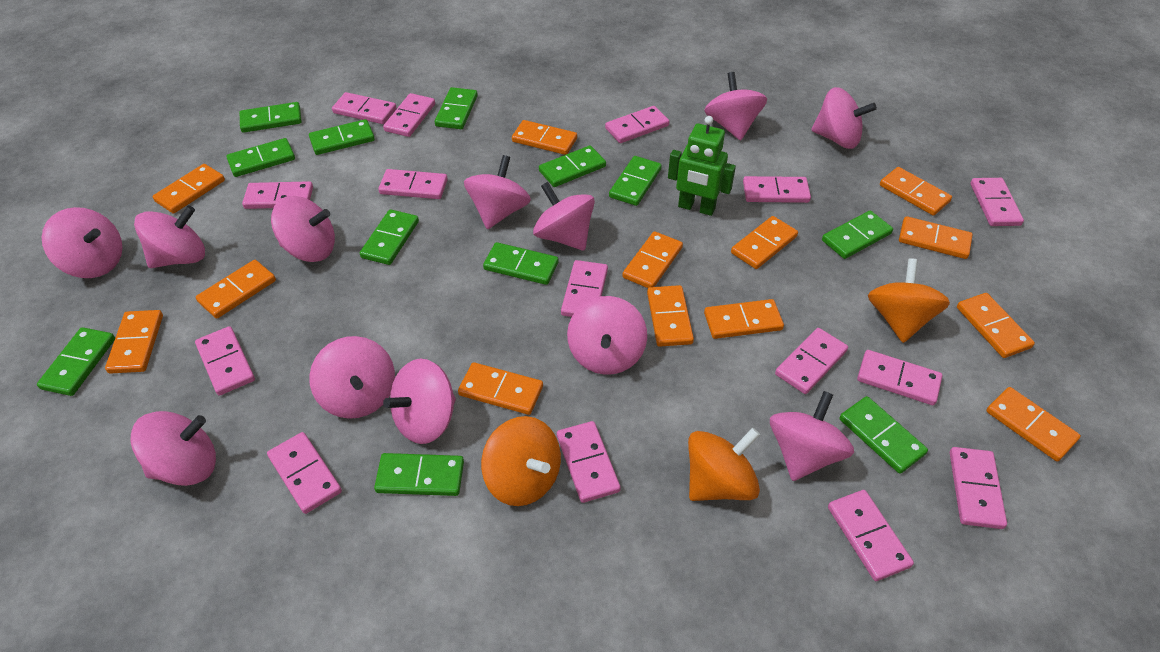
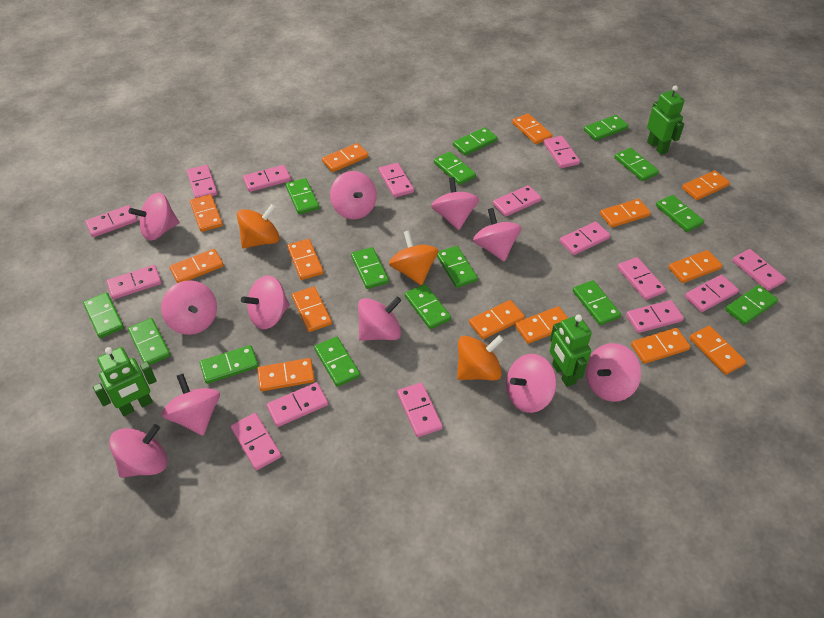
green domino: [37,327,115,396] [226,138,295,177] [240,102,302,133] [309,119,375,155] [360,209,419,265] [374,453,464,496] [435,87,478,129] [483,242,559,285] [539,146,606,187] [609,156,662,206] [822,211,893,259] [839,396,928,474] = 12 -> [83,292,124,338] [128,318,170,365] [200,345,259,384] [286,178,319,214] [314,337,360,387] [351,247,389,289] [405,284,451,329] [434,152,476,185] [437,246,478,288] [453,127,497,156] [573,280,621,325] [584,115,629,141] [614,148,659,181] [656,195,704,232] [725,285,778,325] = 15
green robot: [668,116,736,216] = 1 -> [93,347,157,416] [550,314,592,387] [647,85,684,155] = 3
orange domino: [105,310,163,374] [152,164,225,214] [196,260,276,319] [458,362,543,415] [512,120,577,155] [622,231,683,288] [647,285,694,347] [704,299,784,339] [731,216,798,269] [880,167,952,216] [899,216,973,259] [957,293,1035,358] [986,387,1081,461] = 13 -> [169,249,224,283] [190,194,223,232] [257,358,315,391] [287,239,324,280] [292,287,332,332] [322,143,368,172] [469,300,525,339] [512,113,552,144] [515,306,568,344] [600,199,651,228] [631,328,690,364] [668,250,722,283] [682,170,730,200] [689,326,746,375] = 14
pink spinning top: [42,207,122,278] [130,411,216,486] [134,205,205,268] [271,196,335,262] [309,336,395,419] [383,359,456,444] [464,155,531,229] [533,182,595,251] [567,296,647,375] [704,72,767,140] [770,391,854,481] [811,87,877,149] = 12 -> [109,424,167,478] [129,192,179,241] [161,280,217,335] [161,374,220,436] [241,275,290,329] [330,171,377,219] [358,297,401,341] [431,177,479,230] [473,208,522,261] [506,354,557,413] [586,343,641,402] = 11

